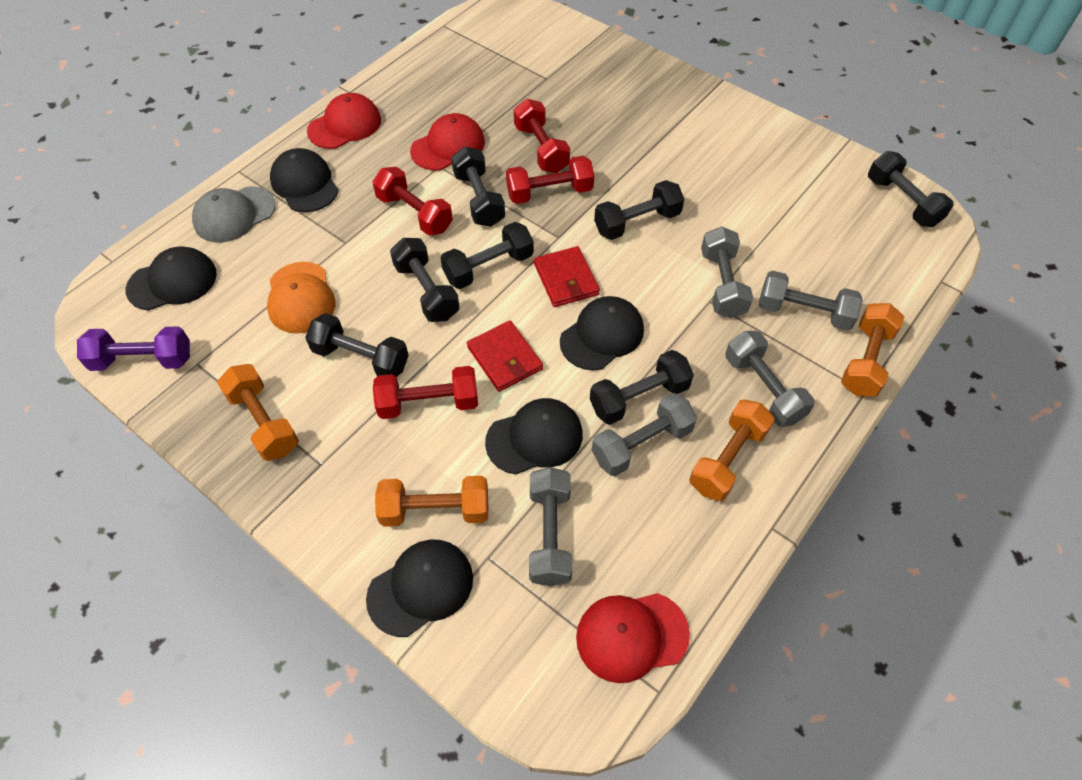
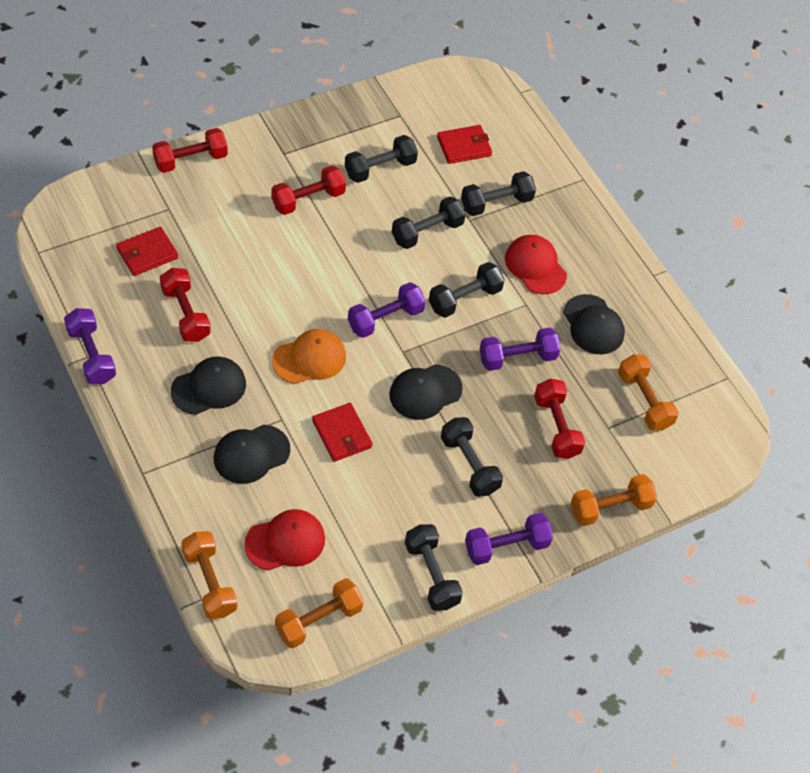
black cap: [126,247,217,311] [270,148,338,212] [366,539,473,637] [485,398,583,474] [560,296,644,370] = 5 -> [171,356,246,415] [214,425,290,484] [389,364,463,420] [563,294,625,354] = 4
black dumbbell: [305,313,409,377] [390,238,460,322] [441,222,534,289] [451,147,505,227] [590,350,694,425] [594,180,684,240] [868,151,953,227] = 7 -> [345,135,418,183] [392,196,466,249] [405,524,463,611] [429,262,505,318] [441,417,503,497] [461,171,536,216] = 6
grey cap: [192,186,276,243] = 1 -> none = 0
grey dumbbell: [529,467,572,586] [592,393,697,476] [701,226,753,318] [725,331,815,427] [759,271,863,331] = 5 -> none = 0
purple dumbbell: [77,326,190,371] = 1 -> [64,308,116,384] [348,282,426,338] [465,513,553,565] [480,328,561,371] = 4
red cap: [307,93,381,149] [410,113,485,170] [576,593,690,683] = 3 -> [244,509,325,571] [505,235,567,294] = 2
red wallet: [467,321,543,392] [534,246,600,307] = 2 -> [116,227,178,276] [312,403,373,462] [437,125,492,164] = 3

